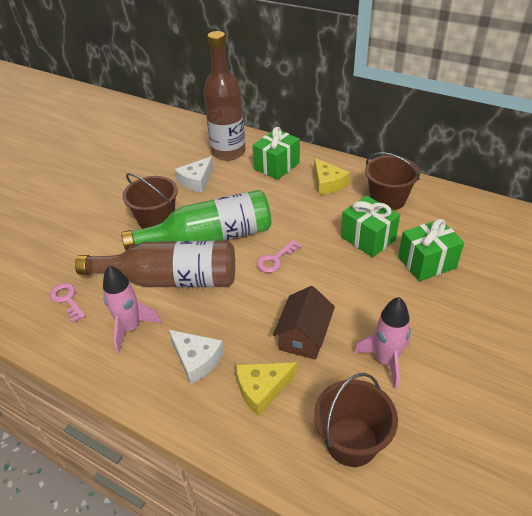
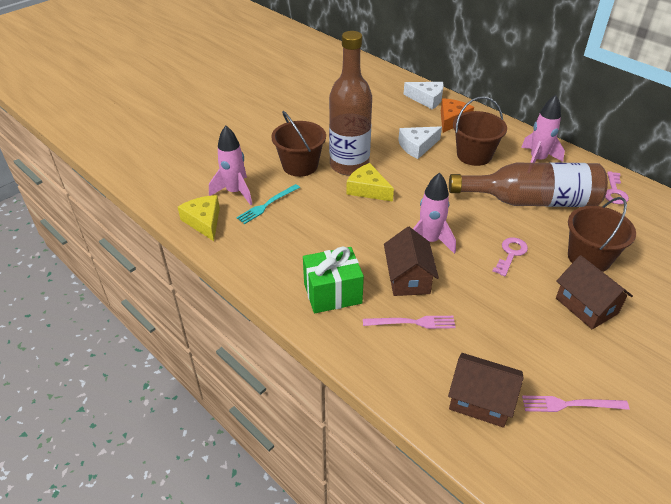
brown house: [273,286,335,360] = 1 -> [384,227,439,296] [448,353,524,428] [556,255,633,329] = 3
green bottle: [121,190,271,250] = 1 -> none = 0
green gift: [252,127,300,180] [341,195,400,257] [398,219,464,281] = 3 -> [303,246,364,313] = 1
orange cheese: none = 0 -> [441,98,474,133] = 1
pink fork: none = 0 -> [363,316,456,329] [522,396,629,412] = 2
pink rocket: [103,265,162,353] [354,297,411,390] = 2 -> [209,126,252,205] [413,173,456,254] [521,95,565,163] = 3
turquoise fork: none = 0 -> [236,184,300,224] = 1

